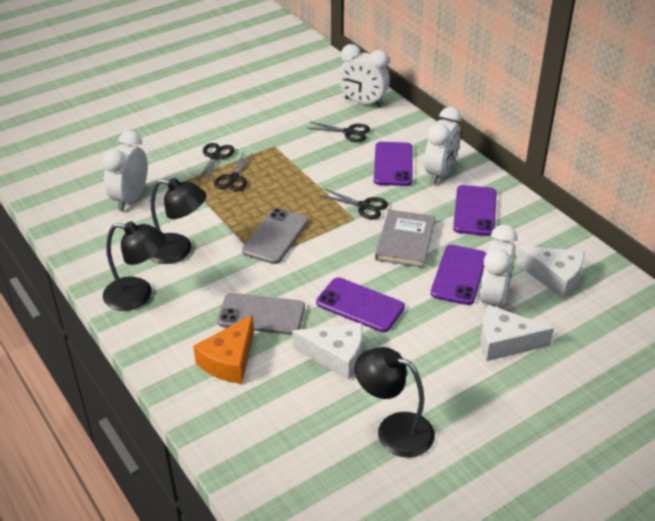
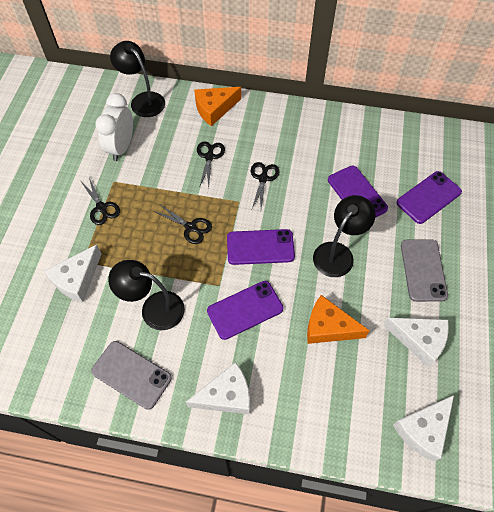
grey book: [375,209,435,268] = 1 -> none = 0
orange cheese: [193,315,254,384] = 1 -> [194,87,241,126] [307,295,370,344] = 2
white cheese: [292,323,363,380] [481,304,554,361] [516,246,584,299] = 3 -> [45,245,102,302] [186,362,250,415] [383,318,449,368] [393,395,454,461] = 4
white clock: [102,131,148,211] [339,44,390,107] [424,107,461,184] [479,225,518,306] = 4 -> [95,93,133,161] = 1

